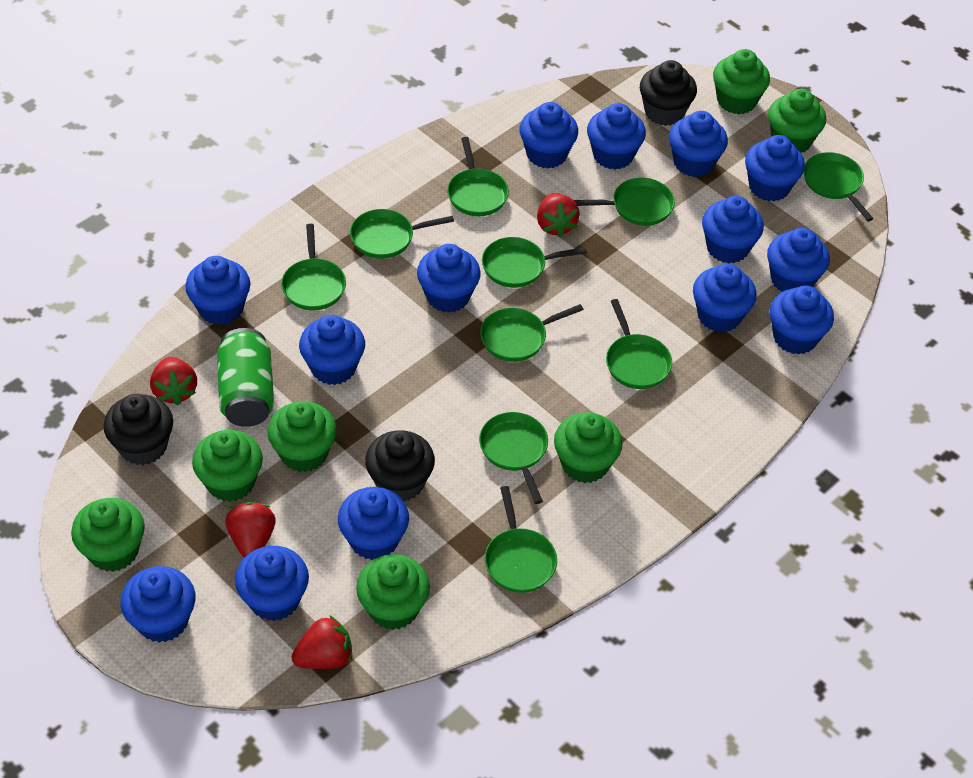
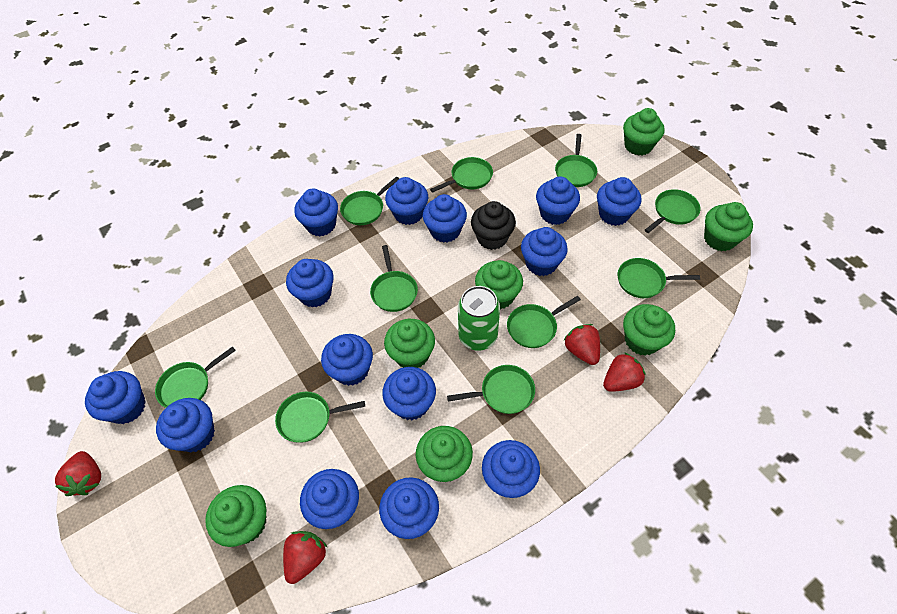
black cupcake: [104,394,173,465] [365,430,435,501] [640,60,697,126] = 3 -> [471,201,516,250] = 1

